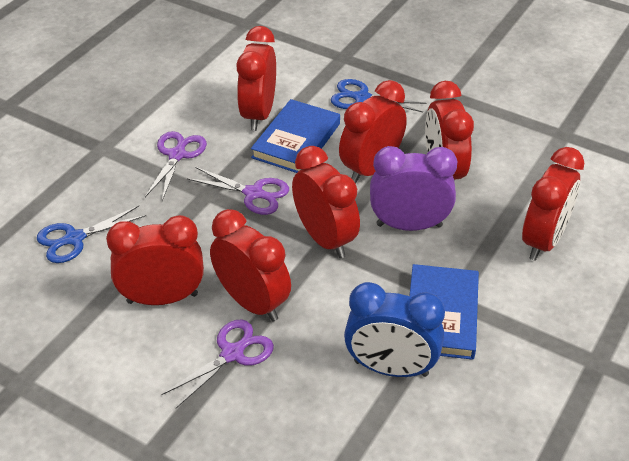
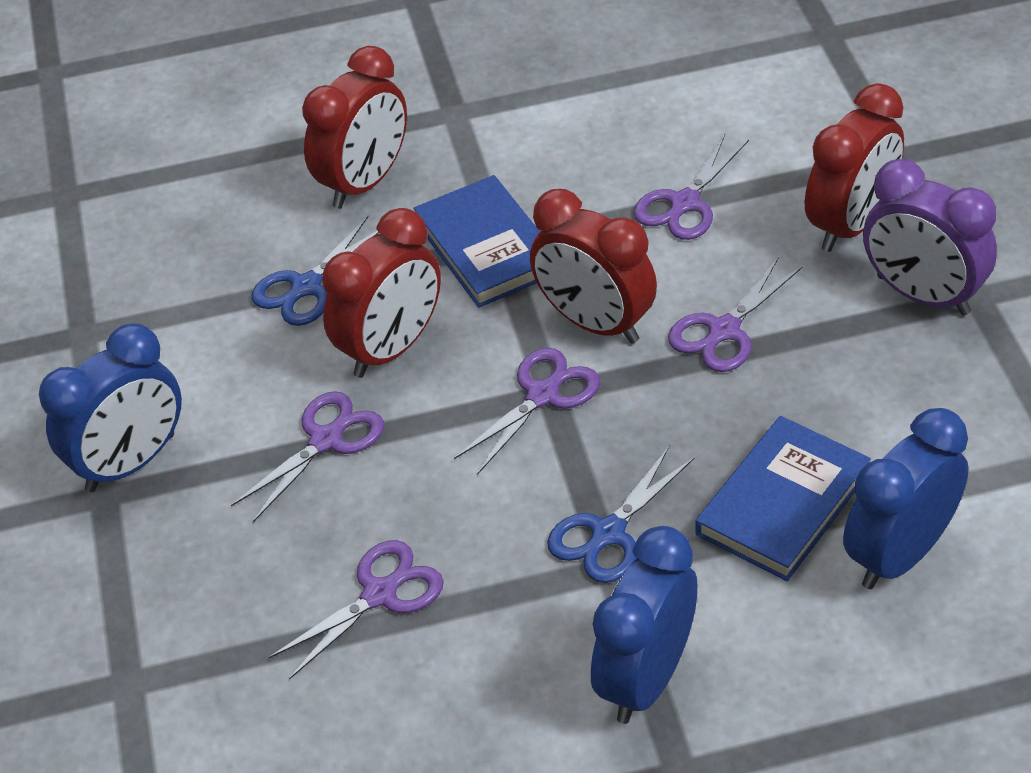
blue clock: [344,282,445,377] = 1 -> [39,323,182,492] [591,526,697,724] [843,408,969,589] = 3
purple scissors: [145,131,207,201] [161,320,274,408] [187,167,289,215] = 3 -> [231,391,384,522] [269,540,444,679] [454,348,600,475] [634,134,749,240] [668,257,803,372] = 5
red clock: [106,215,204,305] [210,209,291,322] [237,26,276,131] [292,146,360,258] [339,80,407,183] [425,81,474,182] [522,147,584,261] = 7 -> [302,46,407,209] [322,208,441,378] [530,189,657,343] [805,83,904,252] = 4

